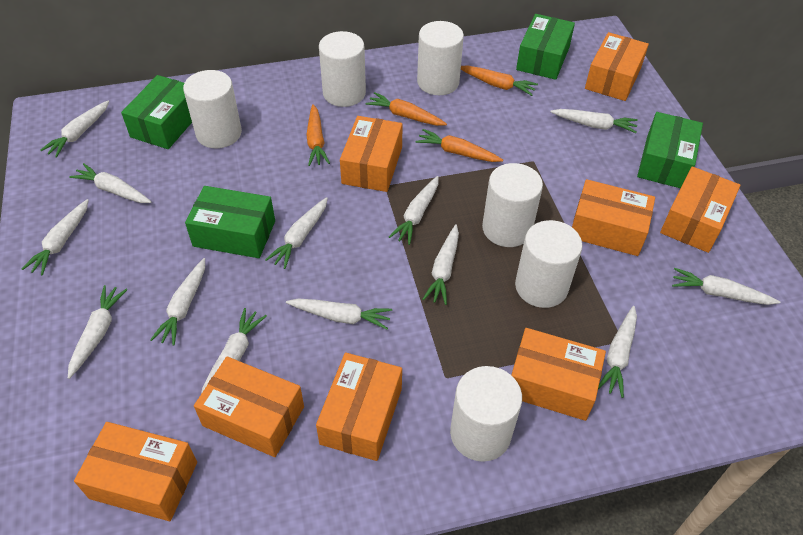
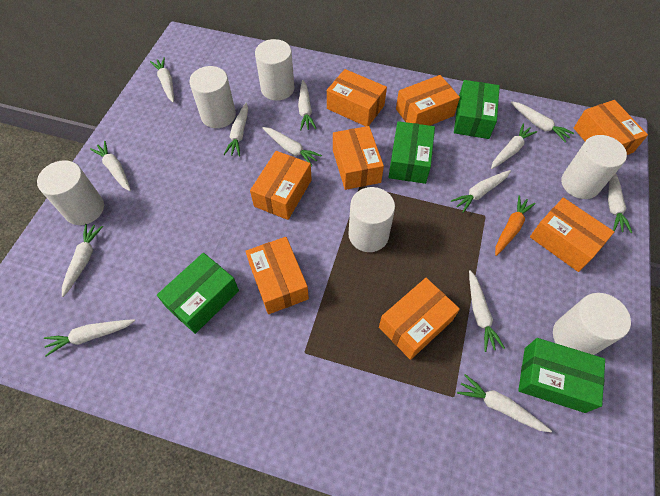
orange carrot: [306,104,330,166] [366,92,447,126] [416,129,503,162] [461,65,538,96] = 4 -> [495,195,536,256] = 1

